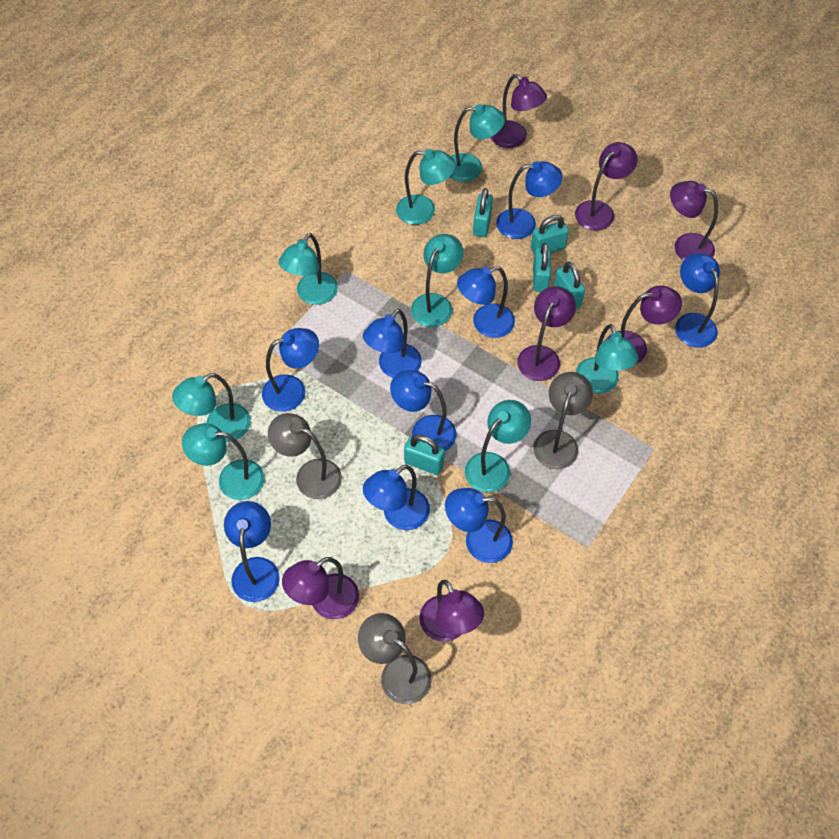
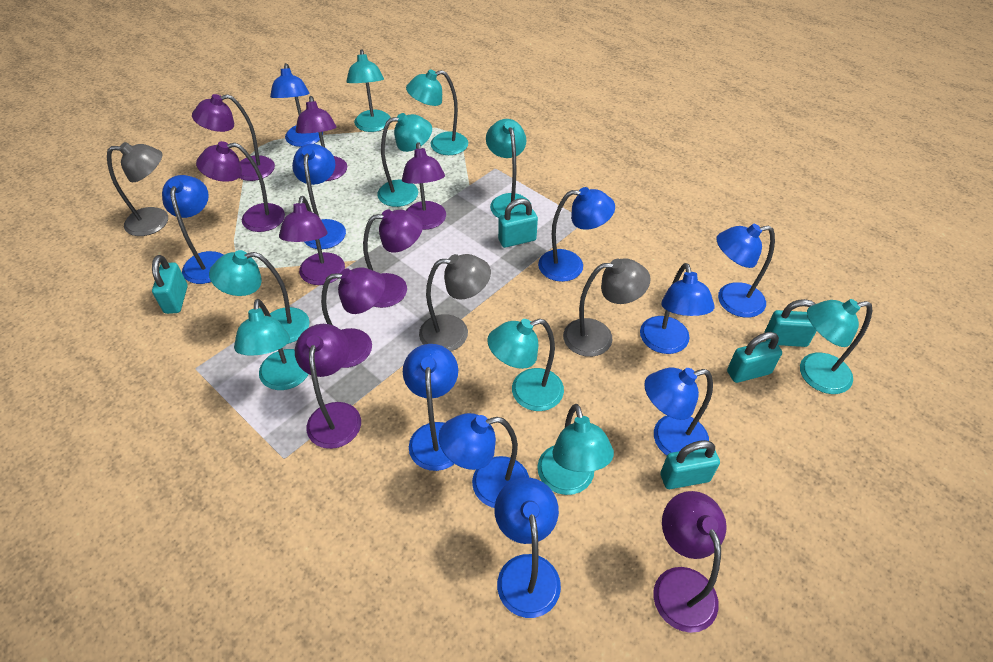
blue lamp: [224,501,280,602] [262,328,319,412] [363,309,422,378] [363,464,430,530] [390,370,456,451] [445,488,513,563] [457,266,515,338] [496,161,563,239] [675,253,720,348] = 9 -> [162,175,224,284] [270,63,323,147] [292,144,346,249] [403,344,458,471] [439,413,529,508] [495,477,561,618] [538,187,615,282] [640,263,715,354] [644,368,713,455] [716,224,775,318] = 10
purple lamp: [282,557,359,619] [419,580,484,642] [490,74,547,148] [517,286,576,381] [575,142,638,231] [607,285,682,364] [670,181,718,261] = 7 -> [192,94,275,181] [196,141,285,232] [279,196,345,285] [295,324,361,449] [296,96,347,181] [321,267,386,368] [363,209,423,308] [402,142,446,230] [653,491,727,633] = 9
turquoise lamp: [172,373,251,442] [182,423,264,500] [279,233,338,305] [396,149,456,225] [411,234,464,327] [450,104,505,182] [465,400,531,493] [576,324,639,394] = 8 -> [209,250,310,344] [234,299,308,390] [346,49,391,132] [377,113,432,207] [406,70,468,155] [486,119,530,218] [487,319,564,411] [537,404,614,495] [800,299,872,394] = 9

